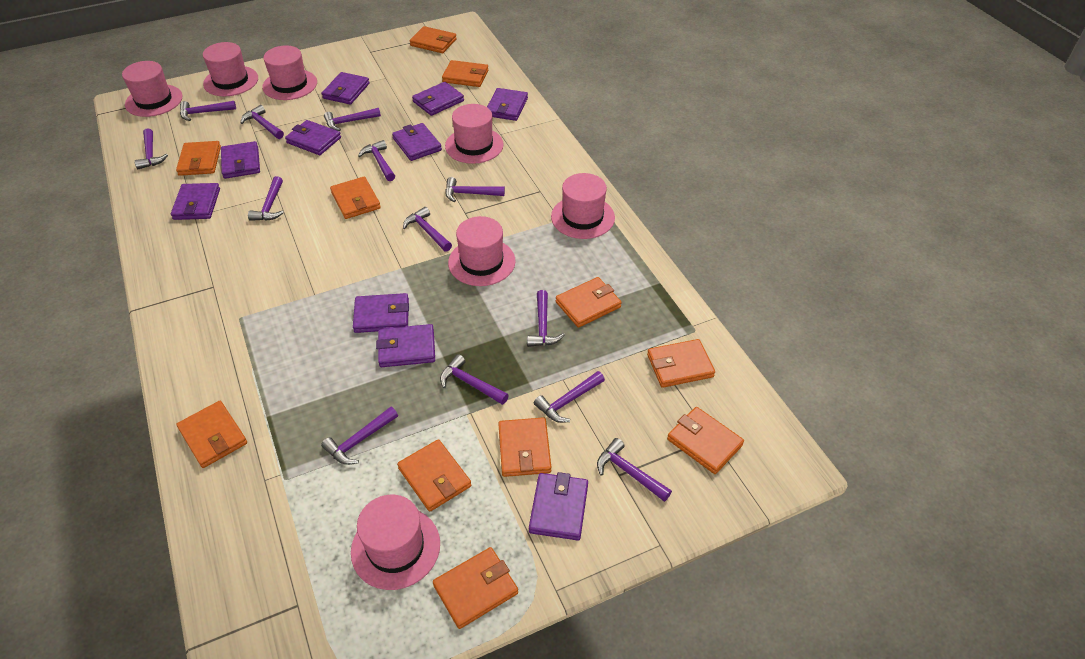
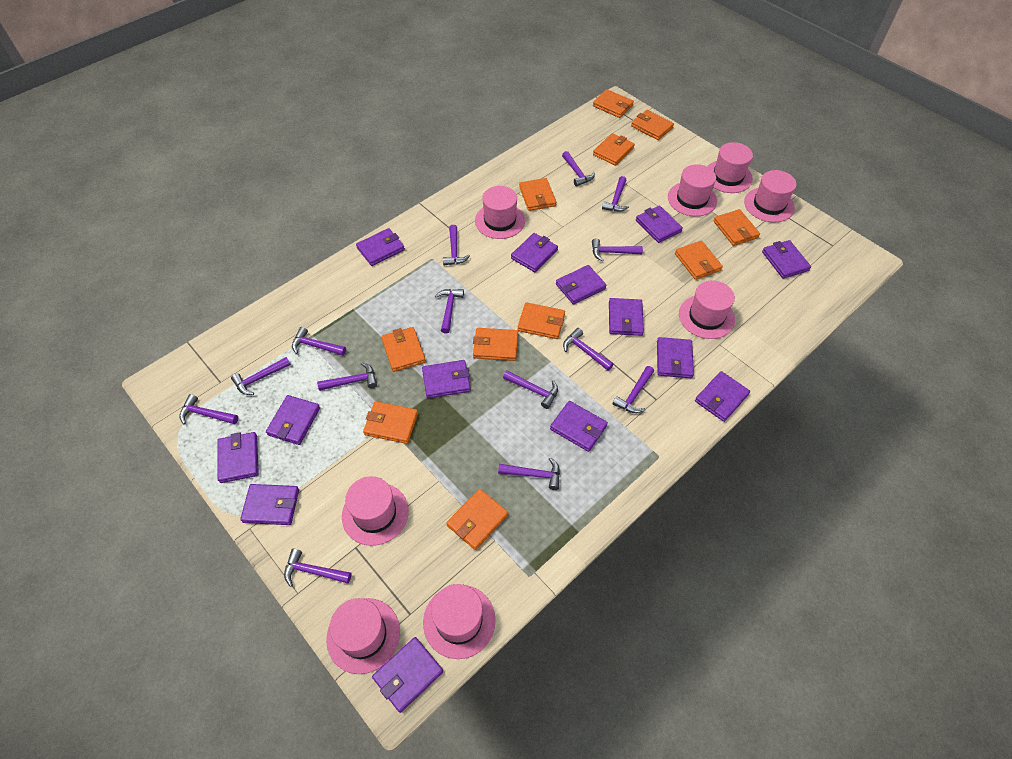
pink hat: [122,61,183,117] [203,42,258,96] [262,45,317,100] [351,495,440,590] [445,104,504,164] [448,216,516,286] [551,173,615,239] = 7 -> [326,598,400,674] [342,476,409,546] [423,584,496,659] [475,186,525,239] [668,164,717,216] [679,281,735,339] [707,142,753,193] [744,170,796,222] = 8
purple hammer: [134,128,168,169] [180,101,236,121] [241,105,284,139] [248,176,284,221] [321,407,398,465] [324,108,381,131] [358,140,395,181] [403,207,452,252] [440,354,509,405] [445,177,505,202] [527,290,565,347] [534,371,605,423] [597,438,672,502] = 13 -> [179,394,238,424] [231,357,291,395] [284,549,352,587] [292,327,346,356] [317,362,377,391] [435,289,464,334] [443,225,470,265] [498,457,560,490] [503,370,558,409] [562,151,595,186] [563,328,614,371] [592,238,643,261] [602,176,629,212] [613,366,654,413] = 14
purple wallet: [171,183,220,220] [221,141,260,179] [285,120,341,155] [322,72,370,104] [353,293,409,333] [376,324,435,367] [392,123,442,161] [412,82,464,116] [487,88,528,121] [529,472,588,540] = 10 -> [217,432,259,483] [240,484,299,525] [266,395,320,445] [356,228,405,266] [372,637,443,713] [422,360,471,399] [511,233,558,272] [550,401,608,452] [556,265,606,305] [609,298,644,336] [636,205,683,243] [657,337,694,378] [695,371,750,422] [762,240,811,279] = 14

